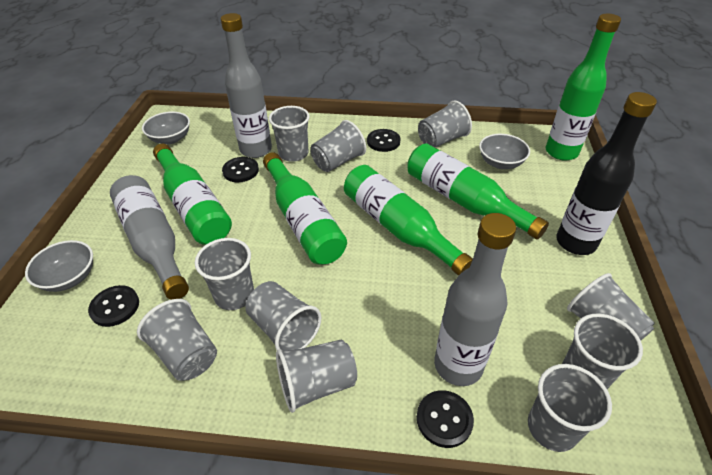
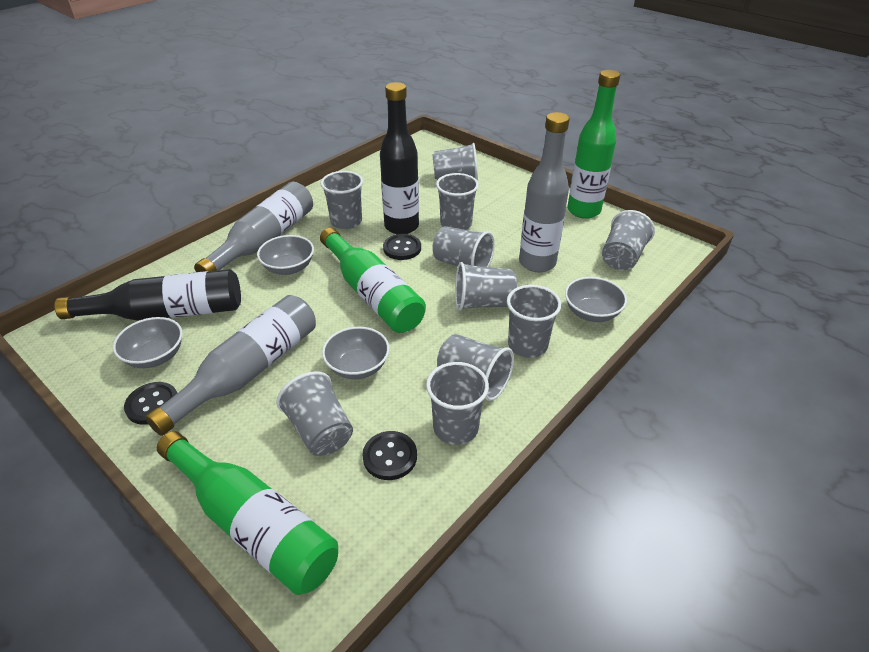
black bottle: [556,92,657,255] = 1 -> [54,269,241,321] [380,82,419,234] = 2
black button: [88,285,139,327] [222,157,259,183] [367,129,401,152] [417,390,474,448] = 4 -> [124,382,177,425] [362,431,417,480] [383,234,421,260] = 3
green bottle: [153,144,232,245] [263,152,347,265] [344,165,473,276] [407,143,549,239] [546,14,621,161] = 5 -> [157,431,338,595] [320,228,426,333] [567,70,620,219] = 3
grey bowl: [25,240,93,292] [142,111,190,144] [479,134,530,169] = 3 -> [113,317,182,368] [257,235,314,275] [322,327,389,379] [565,277,627,322] = 4

